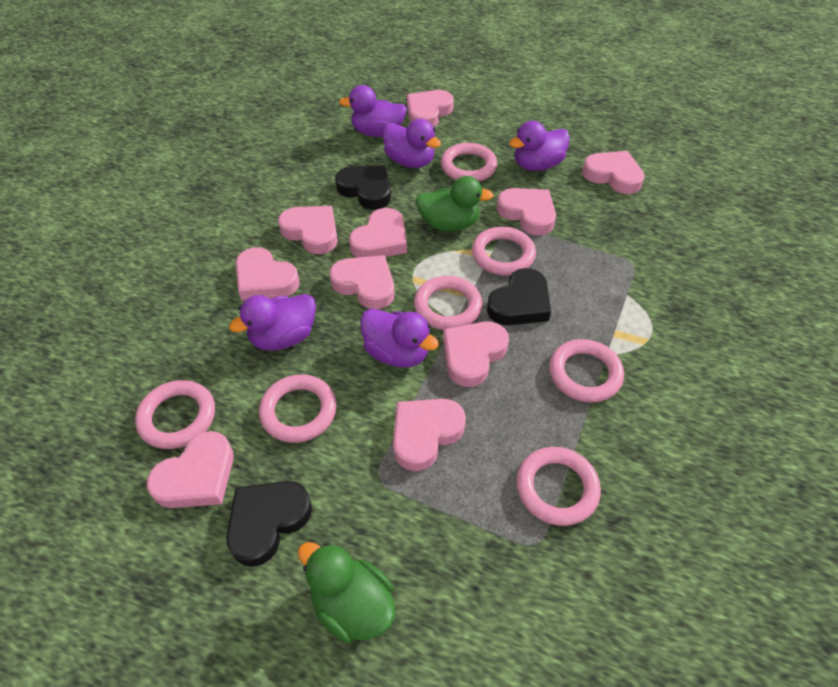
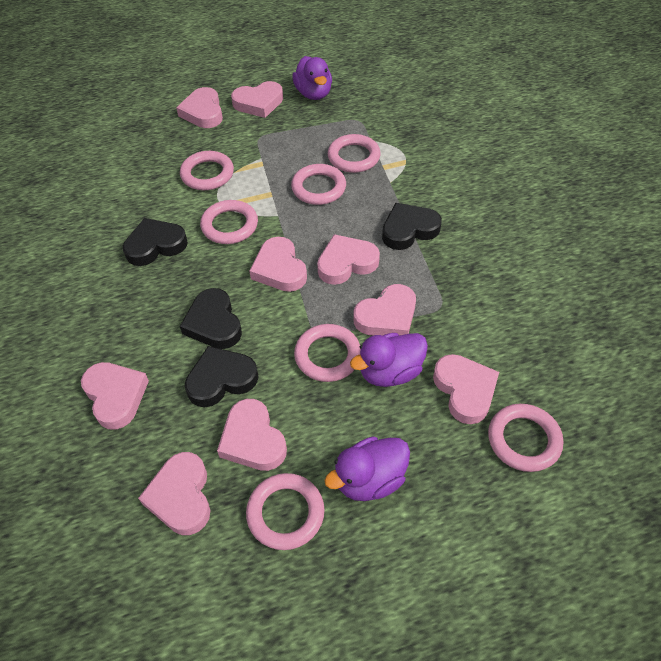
black heart: [226,481,312,567] [335,165,391,210] [487,268,551,325] = 3 -> [123,218,188,266] [180,288,242,349] [185,346,259,407] [382,203,442,250] = 4
green duck: [298,542,395,644] [416,176,494,231] = 2 -> none = 0
pink heart: [147,431,234,508] [236,248,300,301] [278,206,338,254] [329,255,394,309] [349,208,407,258] [393,399,466,471] [407,90,454,127] [443,321,509,387] [497,188,556,236] [582,151,645,194] = 10 -> [81,362,149,430] [138,452,211,535] [176,87,223,128] [217,399,287,471] [231,81,283,118] [250,237,307,292] [317,234,380,285] [353,284,416,336] [433,354,499,424] = 9
purple duck: [229,294,316,350] [339,85,407,137] [360,309,439,367] [383,119,441,168] [509,121,570,171] = 5 -> [292,56,332,100] [324,436,410,501] [350,333,428,387] = 3

